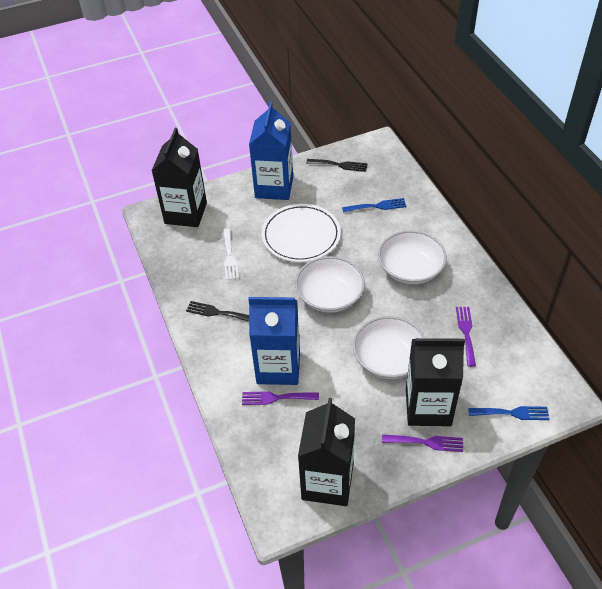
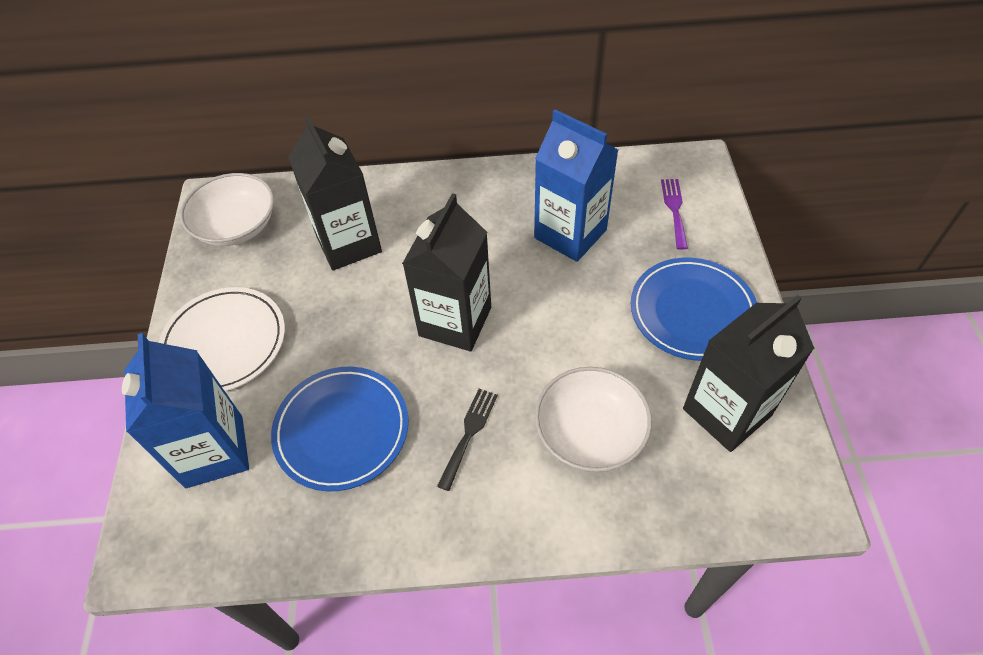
black fork: [186,301,249,322] [306,159,368,172] = 2 -> [437,389,498,491] = 1
blue fork: [342,198,407,213] [468,406,550,420] = 2 -> none = 0
blue plate: none = 0 -> [271,367,408,491] [631,258,757,361] = 2
purple fork: [242,391,319,405] [382,434,463,452] [456,307,476,367] = 3 -> [661,179,688,250] = 1
white bowl: [295,256,365,313] [353,316,426,379] [378,230,447,284] = 3 -> [180,173,274,246] [535,367,652,472] = 2
white fork: [223,229,239,280] = 1 -> none = 0

